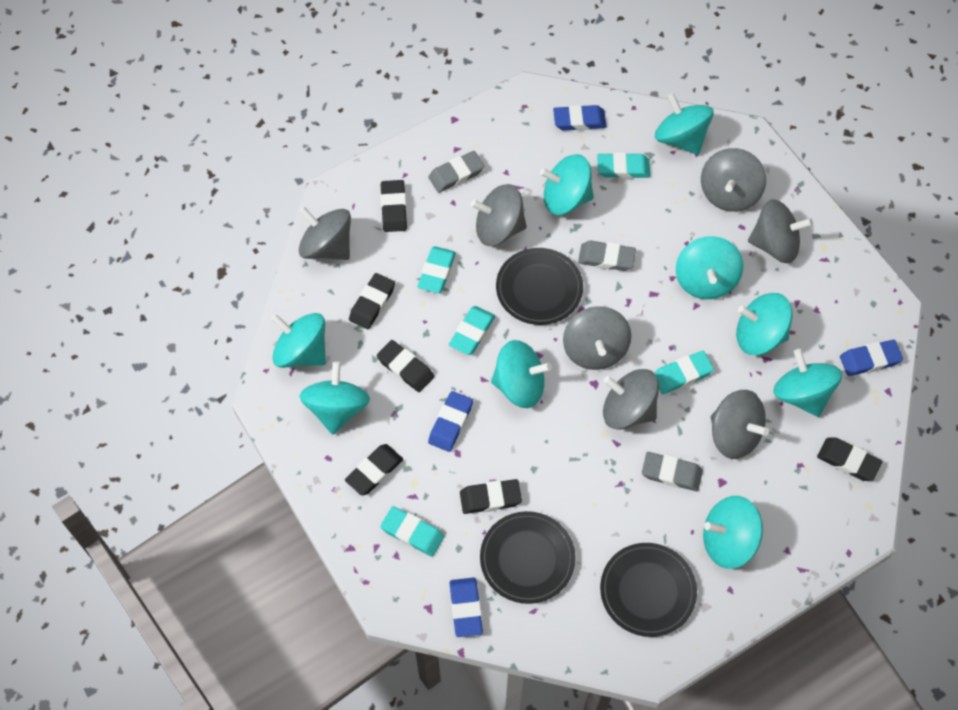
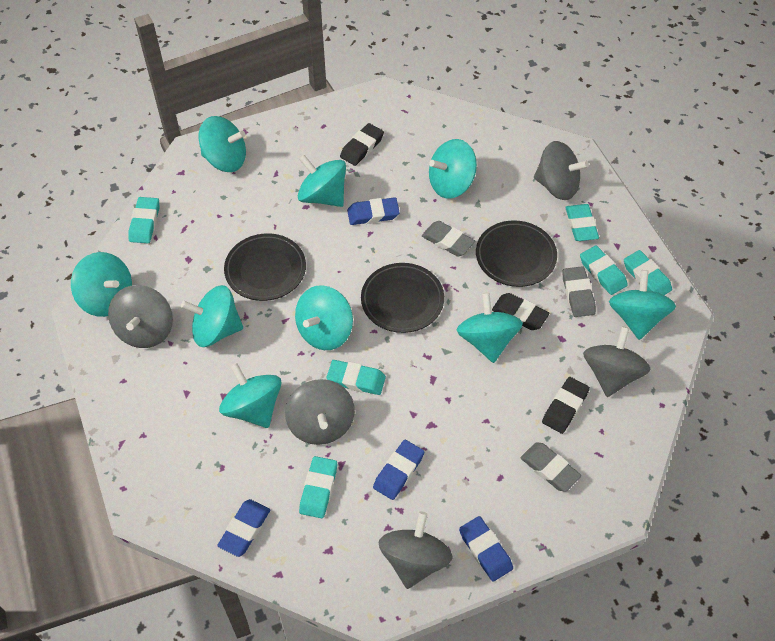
black eraser: [345,444,403,496] [349,273,395,329] [377,340,434,392] [380,180,407,232] [460,479,522,514] [817,438,882,481] = 6 -> [340,123,384,166] [492,293,550,330] [542,377,590,434] = 3
grey spinning top: [299,206,351,260] [470,184,527,246] [563,306,631,370] [603,369,659,430] [701,148,766,212] [711,390,769,459] [748,199,813,263] = 7 -> [108,285,173,348] [285,379,355,445] [379,511,452,589] [534,141,589,200] [583,326,651,397] = 5
turquoise eraser: [380,506,444,557] [418,246,456,293] [449,306,495,355] [597,152,650,179] [654,351,714,394] = 5 -> [128,197,159,243] [299,456,337,518] [326,360,386,395] [565,204,599,241] [580,245,628,295] [624,250,672,295] = 6

